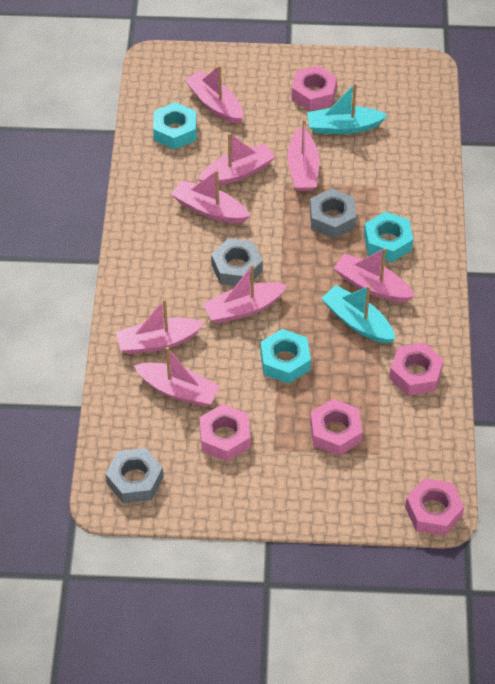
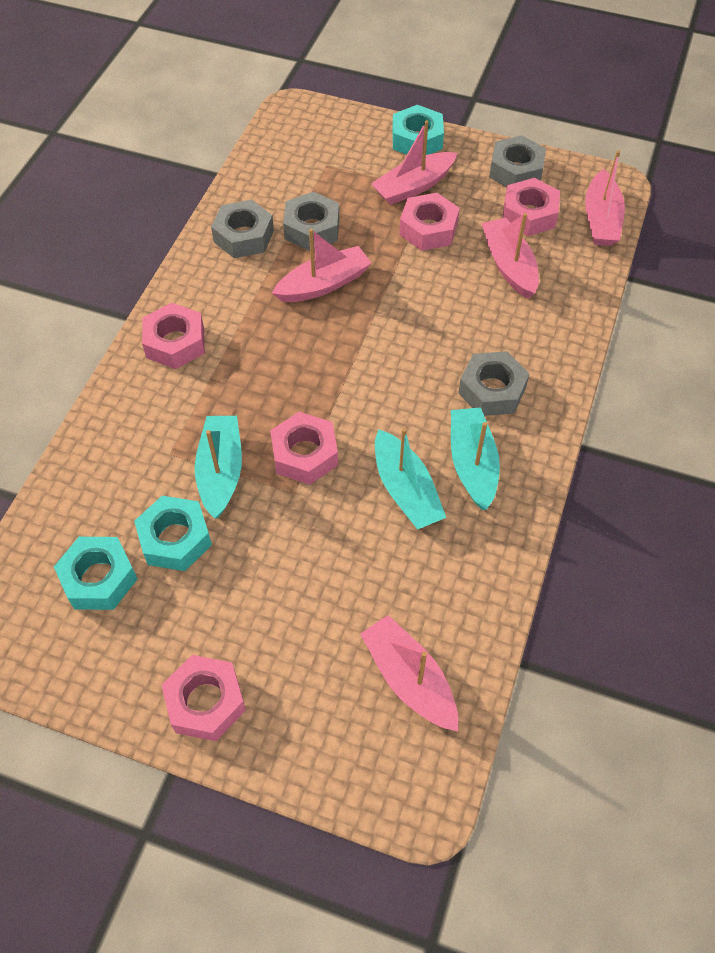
grey nut: [106,448,164,503] [211,238,263,286] [310,188,356,238] = 3 -> [211,200,274,258] [283,192,339,251] [458,351,529,416] [489,135,546,187] = 4
pink boat: [116,299,204,354] [134,347,220,407] [171,170,250,223] [185,65,243,124] [198,133,275,186] [203,264,287,323] [287,119,319,191] [334,248,415,302] = 8 -> [272,229,372,302] [360,615,458,731] [371,120,457,205] [481,213,539,299] [585,150,625,246] = 5
turquoise boat: [307,83,387,134] [321,285,395,344] = 2 -> [195,416,242,519] [375,428,446,530] [451,407,500,510] = 3

